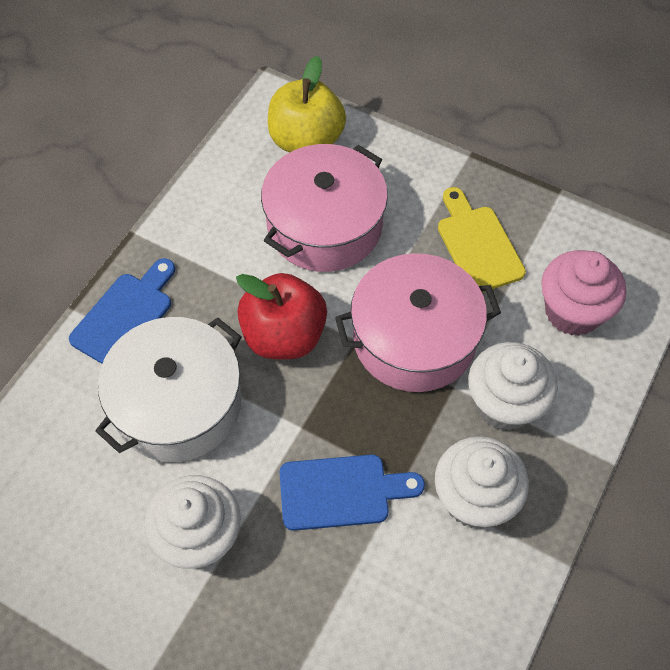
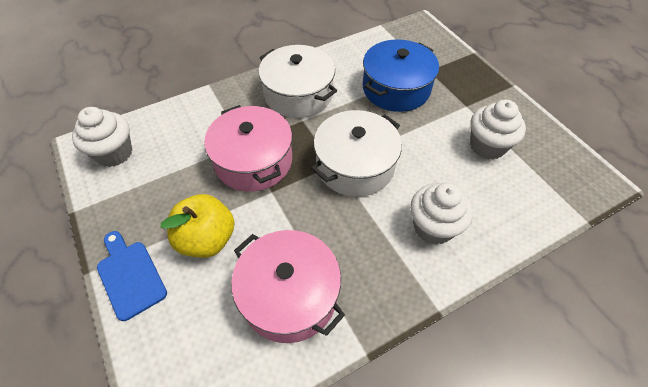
blue cutting board: [69,258,175,364] [280,455,425,531] = 2 -> [97,231,167,321] = 1
blue pot: none = 0 -> [363,39,439,112] = 1
pink cupcake: [541,250,626,336] = 1 -> none = 0
red apple: [236,273,327,359] = 1 -> none = 0
white pot: [95,317,242,462] = 1 -> [259,45,337,118] [311,110,402,197] = 2
yellow cutting board: [438,187,526,292] = 1 -> none = 0

